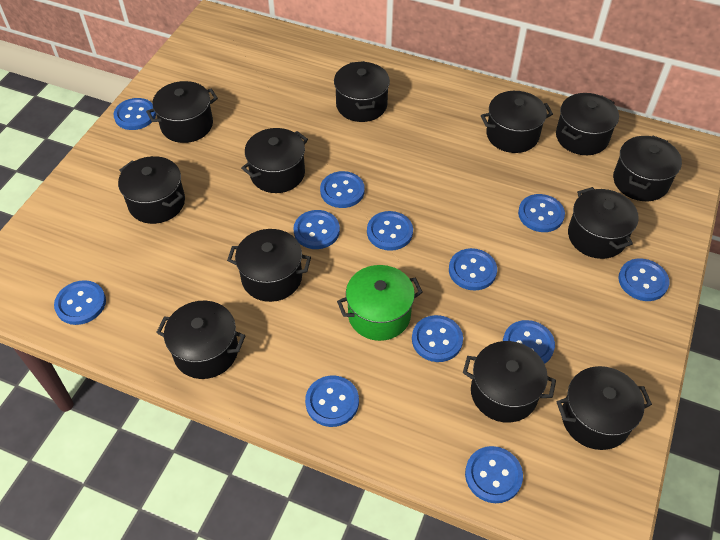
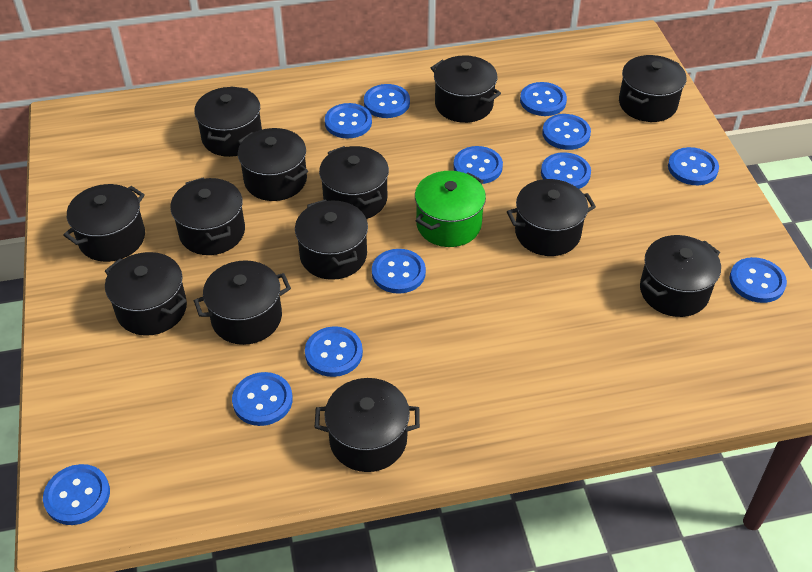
black pot: [118,156,185,224] [146,81,218,143] [156,301,246,379] [227,229,311,302] [241,128,308,193] [334,61,390,122] [463,341,556,423] [481,91,553,153] [556,93,619,155] [556,366,652,450] [568,187,639,259] [613,135,682,201] = 12 -> [63,184,145,262] [105,252,187,336] [170,177,245,255] [194,86,262,157] [194,260,291,345] [238,128,308,201] [295,199,368,280] [315,378,420,472] [319,146,389,219] [431,55,501,123] [507,179,596,256] [619,55,687,122] [640,235,721,317] = 13

